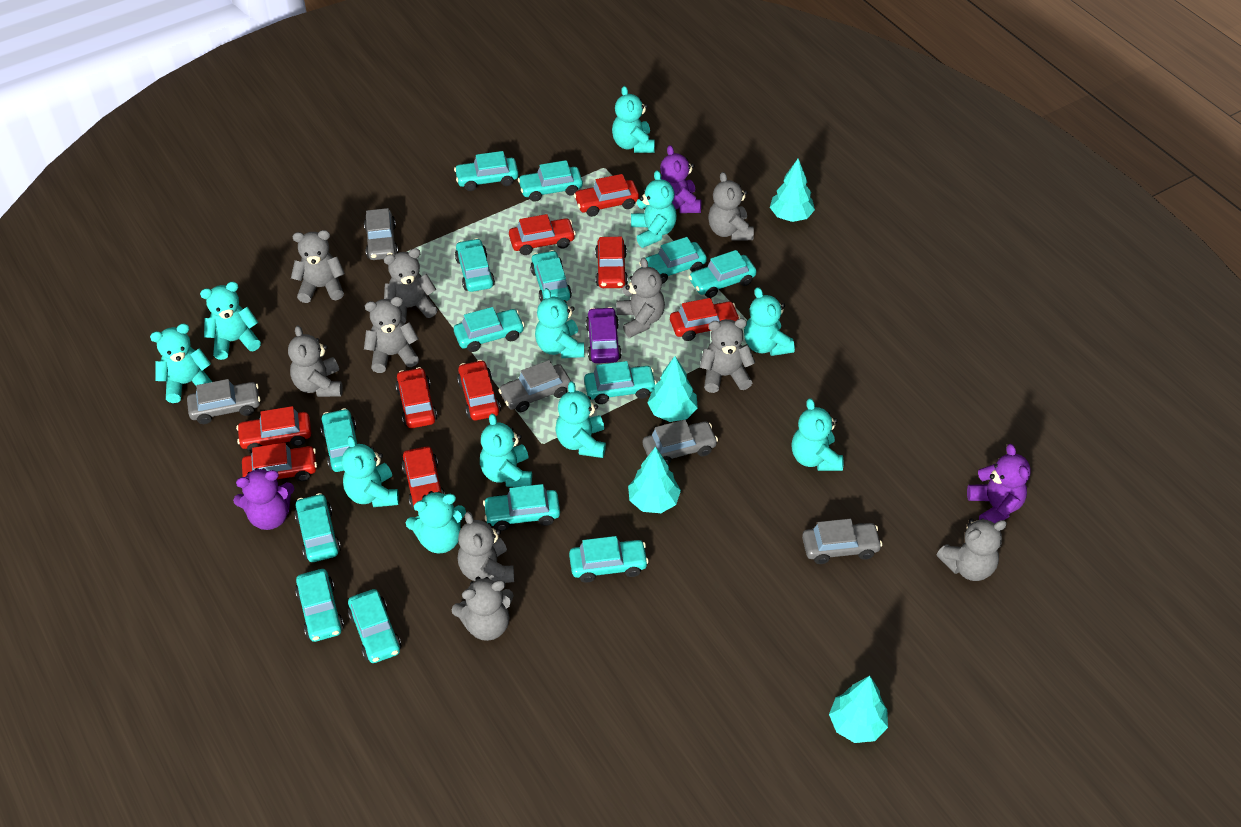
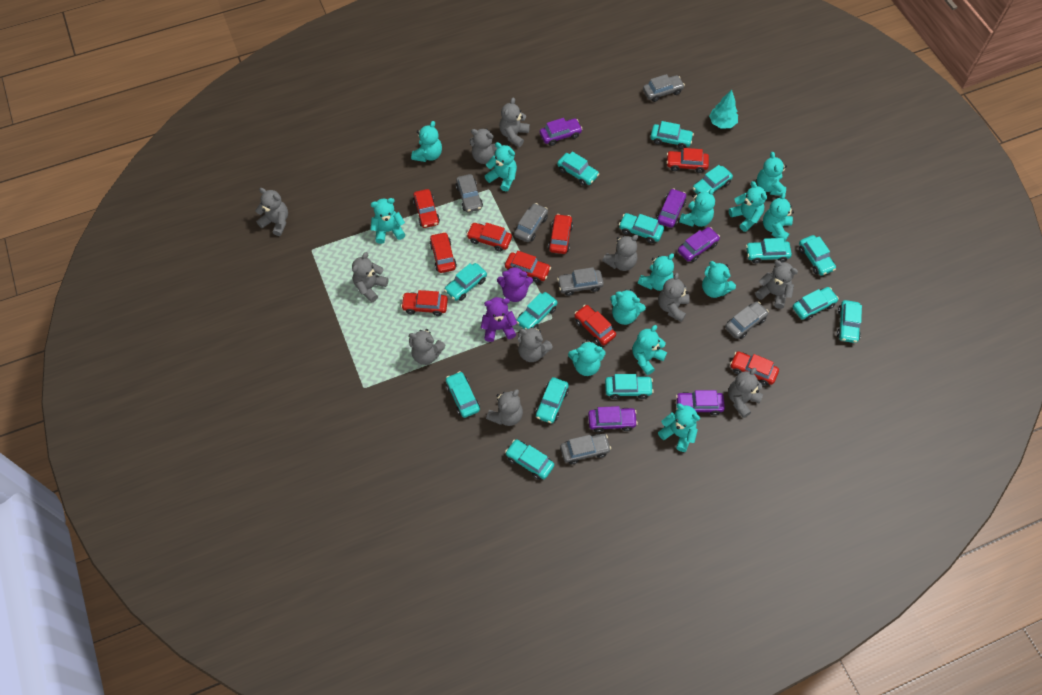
grey car: [187,379,261,424] [364,208,398,260] [498,360,571,412] [643,420,718,465] [802,519,882,564] = 5 -> [456,174,483,213] [514,203,548,242] [557,267,604,296] [560,434,611,464] [643,74,685,102] [725,301,769,339] = 6
grey teddy bear: [288,326,343,397] [291,230,345,303] [364,296,419,373] [384,248,438,323] [451,577,514,641] [458,512,514,583] [616,257,665,338] [700,318,755,393] [708,172,754,241] [937,518,1007,581] = 10 -> [255,188,288,236] [352,252,389,302] [409,329,446,365] [470,128,497,164] [486,389,523,426] [499,98,530,147] [518,327,553,362] [602,235,638,271] [658,273,690,322] [728,368,763,418] [755,260,798,309] = 11
purple car: [586,307,622,363] = 1 -> [540,118,582,146] [588,406,638,432] [657,188,686,228] [676,390,725,415] [678,227,720,262] = 5
purple teddy bear: [233,468,294,530] [660,145,701,213] [967,444,1031,523] = 3 -> [481,297,517,342] [497,266,533,302] = 2
turquoise teddy bear: [150,323,212,403] [200,282,261,360] [342,436,399,507] [406,491,466,554] [480,413,532,487] [535,288,584,358] [555,381,606,458] [612,86,655,153] [631,170,677,248] [744,287,795,356] [791,398,843,471] = 11 -> [370,198,405,244] [411,121,442,162] [485,142,517,191] [568,339,606,376] [610,289,646,325] [632,325,667,375] [638,253,674,291] [658,403,700,452] [679,188,715,227] [702,261,736,298] [729,181,767,232] [757,152,787,196] [763,192,794,241] = 13
turquoise tree: [628,447,681,513] [647,356,698,422] [770,159,815,222] [829,676,888,743] = 4 -> [709,90,738,129] = 1

